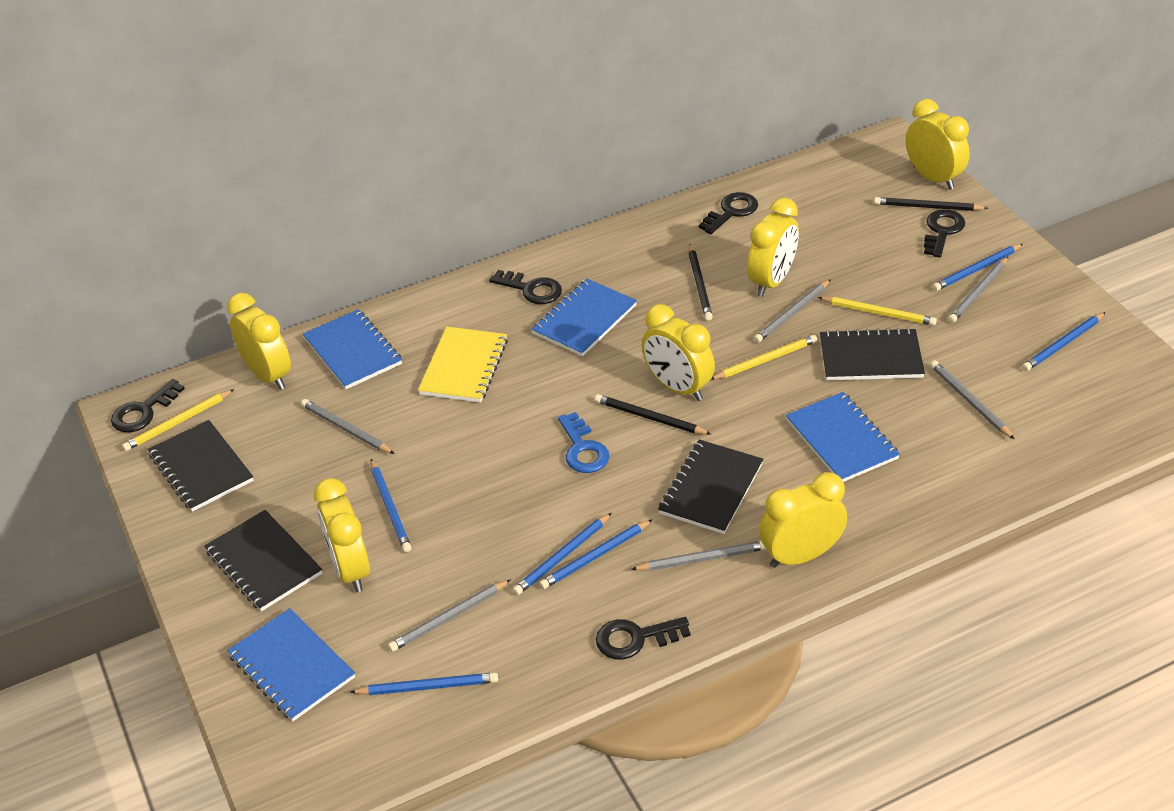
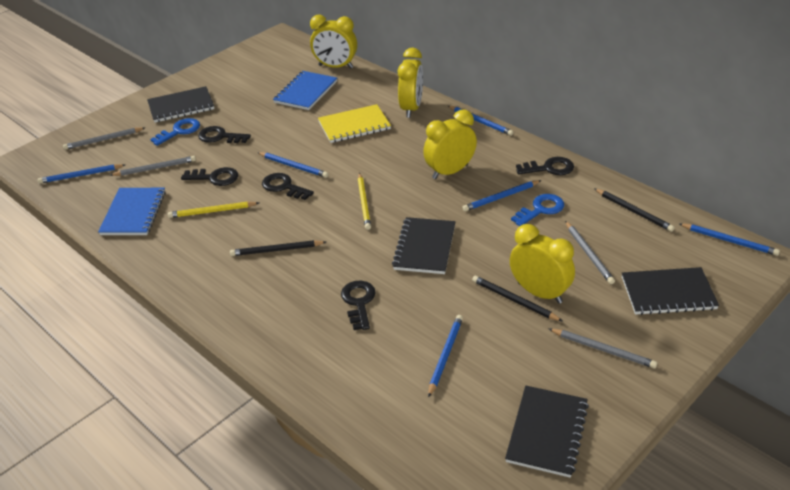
blue key: [558,412,609,473] = 1 -> [150,118,200,146] [511,194,564,226] = 2
blue notebook: [227,608,355,722] [303,309,402,389] [531,279,637,356] [786,392,900,482] = 4 -> [98,188,166,235] [273,71,337,110] = 2
grey pencil: [301,399,395,454] [388,579,511,652] [631,541,766,571] [754,279,831,343] [930,360,1014,439] [948,257,1008,323] = 6 -> [63,127,145,150] [110,156,196,176] [548,328,657,368] [565,221,615,284] = 4
yellow clock: [227,293,291,390] [314,478,370,592] [642,304,715,401] [747,197,799,297] [759,472,847,568] [906,99,970,190] = 6 -> [310,14,357,68] [398,48,423,118] [423,109,477,179] [510,224,575,303] = 4
yellow pencil: [122,389,235,451] [711,335,817,380] [818,297,937,326] = 3 -> [168,202,259,218] [358,173,371,230] = 2

